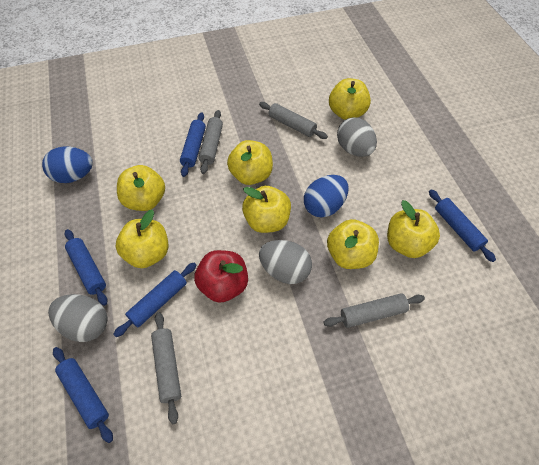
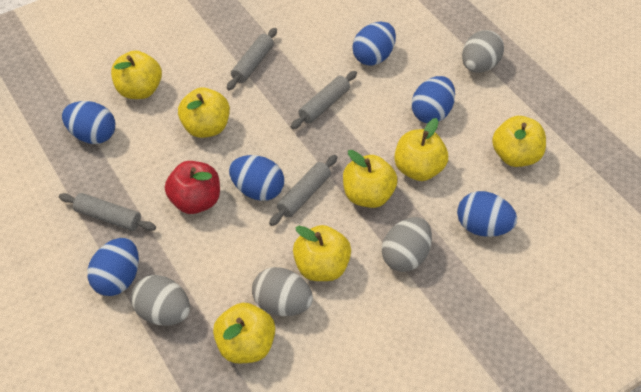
blue egg: [42,146,93,183] [304,175,349,218] = 2 -> [62,101,115,144] [87,238,139,296] [229,155,284,201] [352,22,396,66] [412,76,455,123] [457,191,517,237] = 6
blue rolling pin: [53,347,113,443] [65,229,107,306] [113,263,197,337] [180,112,206,177] [429,189,496,262] = 5 -> none = 0
grey egg: [48,294,108,342] [259,240,312,284] [337,117,377,157] = 3 -> [131,275,190,326] [252,267,313,316] [382,217,432,272] [462,30,504,73] = 4

